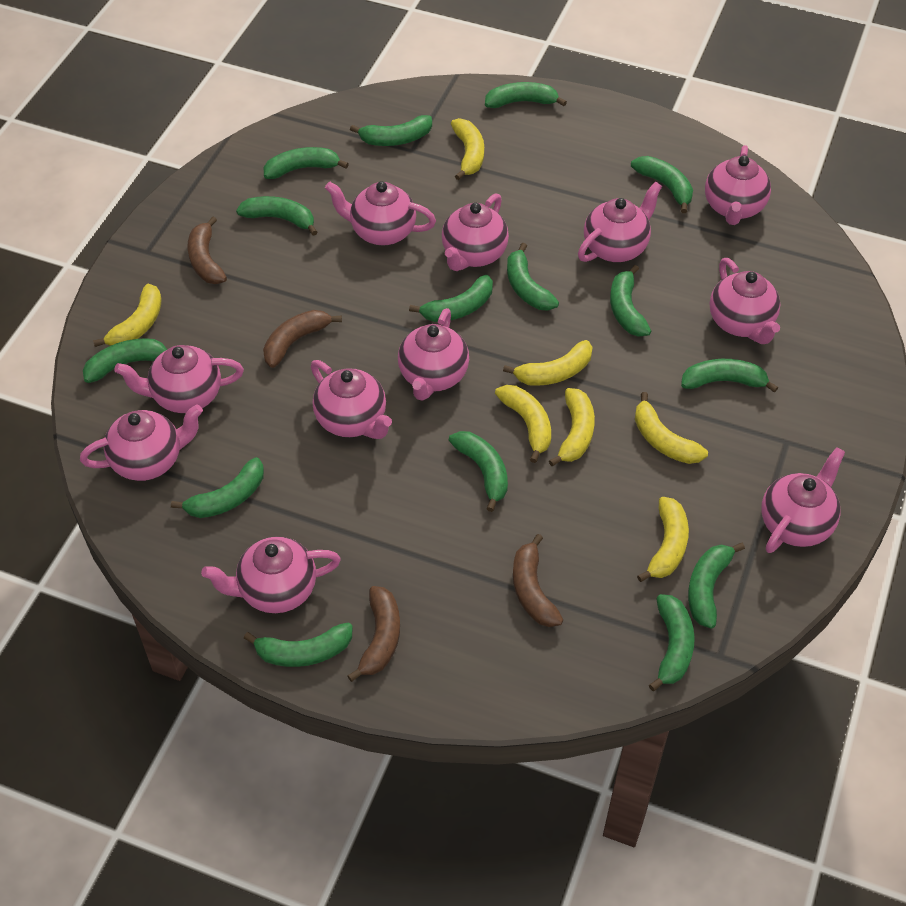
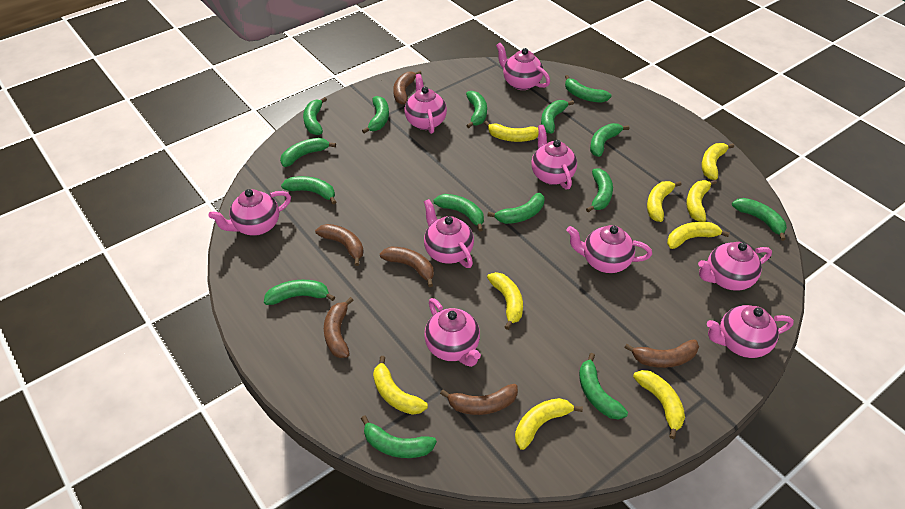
brown banana: [188,216,227,284] [263,310,342,368] [347,586,400,682] [513,534,563,627] = 4 -> [315,224,364,266] [324,297,354,358] [380,247,434,287] [393,71,422,105] [440,384,518,415] [624,339,699,368] = 6
pink teapot: [80,404,203,481] [114,345,244,413] [201,536,341,613] [311,360,392,439] [325,181,436,246] [398,308,469,400] [442,193,509,271] [578,182,662,262] [705,145,771,225] [710,258,780,344] [761,447,845,553] = 11 -> [208,189,291,235] [404,74,447,134] [424,199,474,268] [424,298,481,367] [496,43,550,90] [531,125,577,190] [566,225,652,273] [698,242,772,291] [707,305,794,358] = 9
yellow banana: [93,284,162,347] [451,118,484,180] [495,385,551,463] [503,340,593,386] [549,388,595,466] [635,392,708,464] [637,497,689,582] = 7 -> [373,356,428,415] [484,121,539,142] [487,272,523,330] [515,398,583,450] [633,370,685,439] [647,181,681,222] [667,222,730,249] [686,180,717,222] [702,143,734,180] = 9

